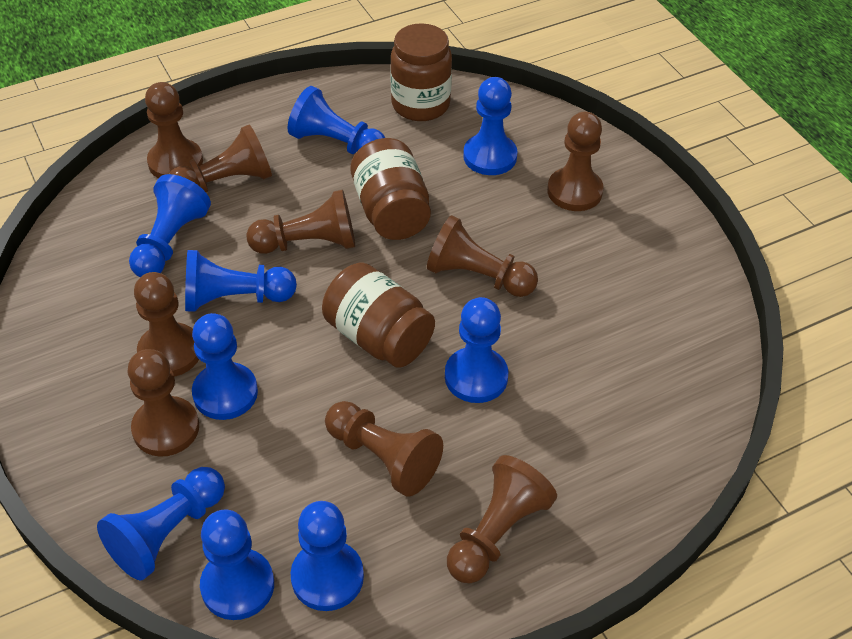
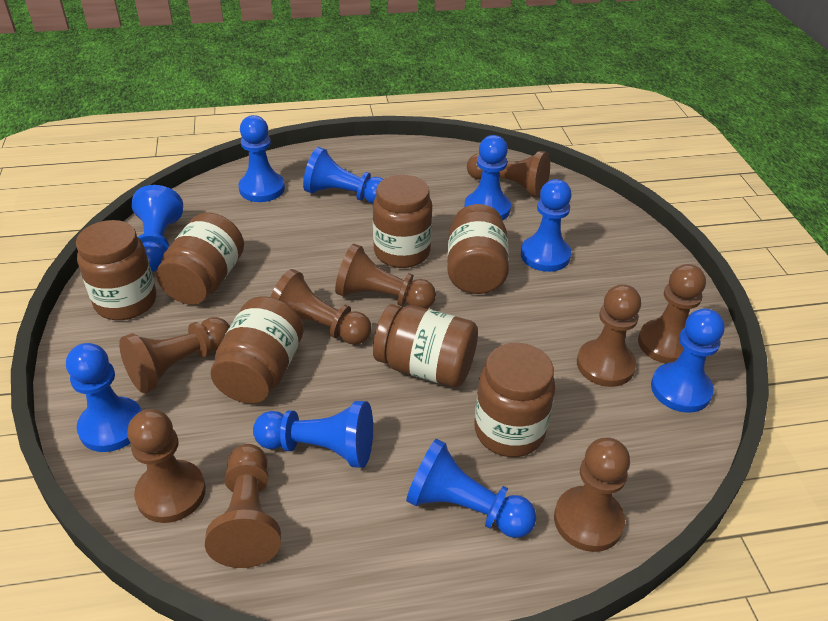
brown jar: [322,263,435,368] [350,138,431,240] [390,23,452,121] = 3 -> [76,220,156,320] [156,213,244,305] [210,297,304,404] [373,175,432,268] [373,304,478,387] [447,204,509,294] [474,343,555,457] = 7

